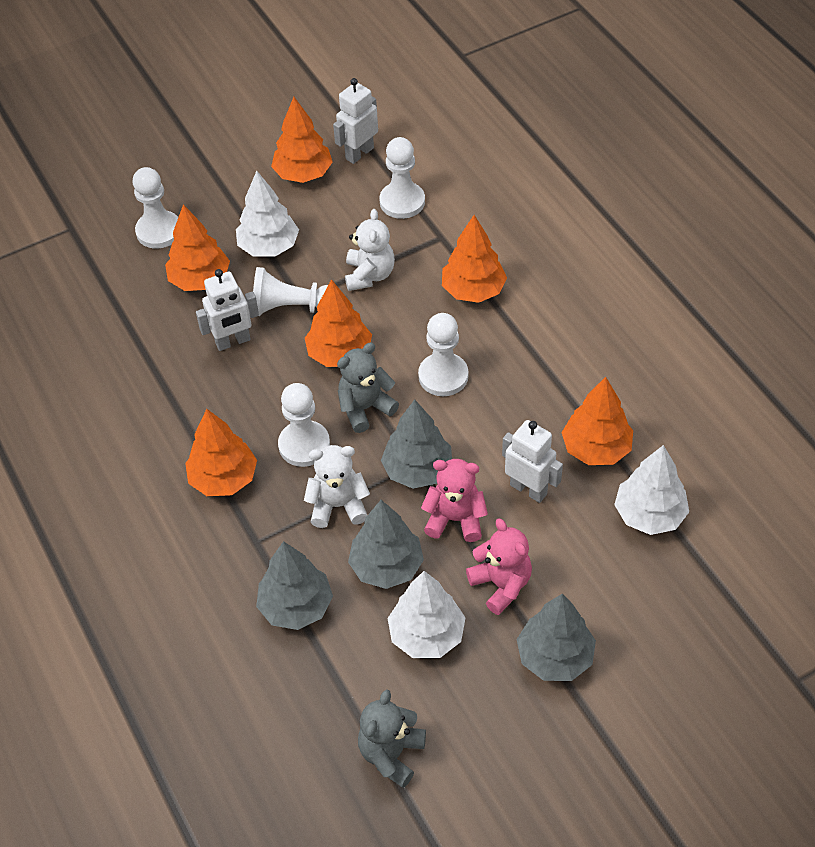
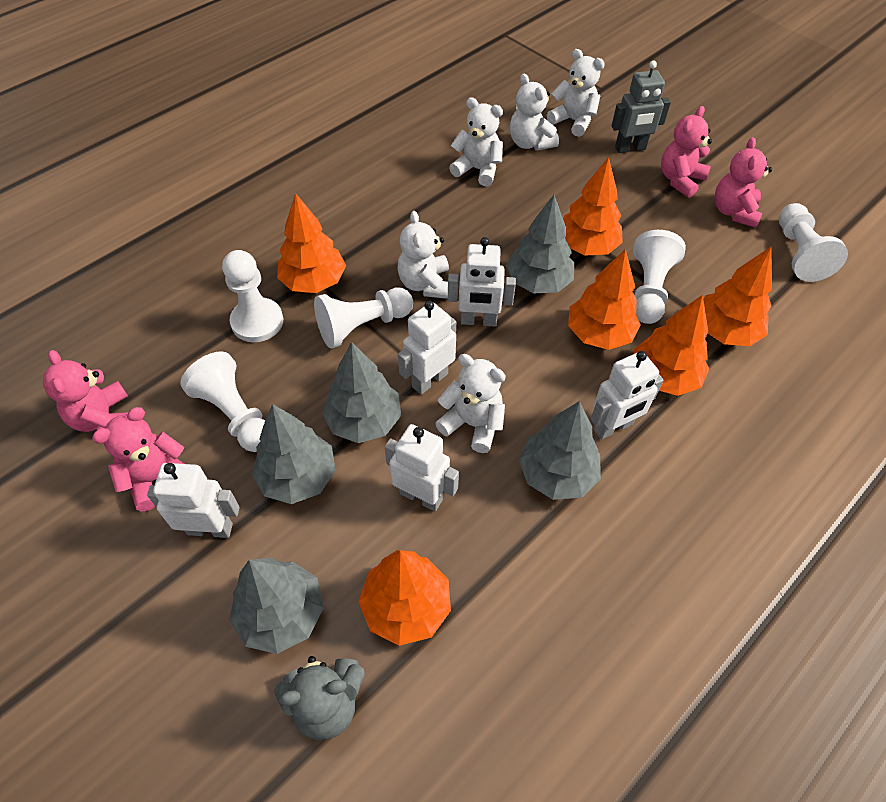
grey robot: none = 0 -> [612,61,671,153] = 1
grey teddy bear: [337,343,399,433] [358,690,426,788] = 2 -> [274,656,365,740] = 1
grey tree: [256,541,333,630] [348,500,424,589] [381,399,452,489] [517,594,596,681] = 4 -> [229,558,324,654] [251,404,336,504] [322,342,401,443] [506,195,574,293] [519,401,601,500] = 5
pink teddy bear: [421,459,488,542] [466,518,532,615] = 2 -> [43,350,129,432] [92,407,185,512] [661,106,712,198] [714,137,772,228] = 4
white robot: [196,269,259,351] [333,78,378,164] [502,420,563,503] = 3 -> [147,463,240,538] [385,424,459,511] [398,301,456,395] [448,237,516,326] [591,351,664,440] = 5
white teddy bear: [304,445,370,528] [345,209,395,291] = 2 -> [397,211,449,299] [435,354,506,453] [449,97,503,187] [510,74,559,151] [547,49,605,137] = 5
white tree: [236,171,299,257] [388,571,465,658] [614,445,689,535] = 3 -> none = 0

